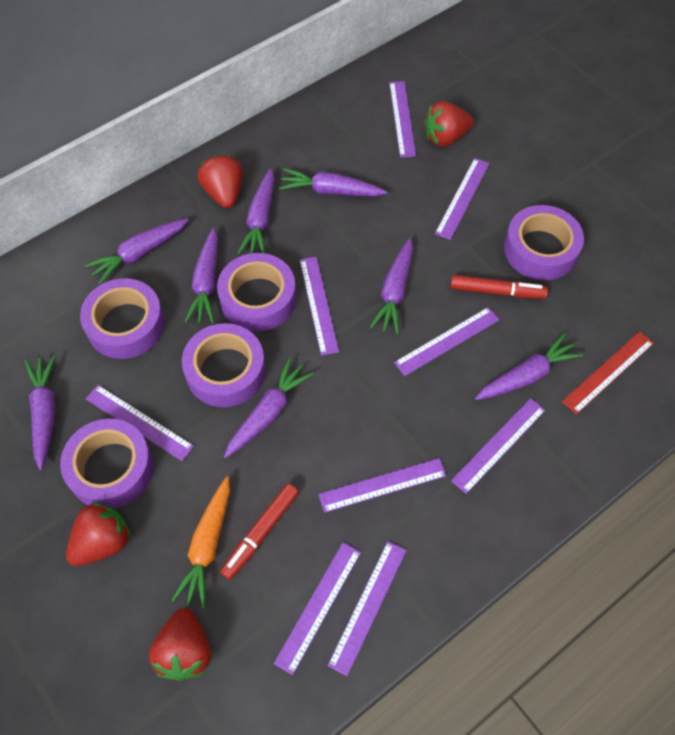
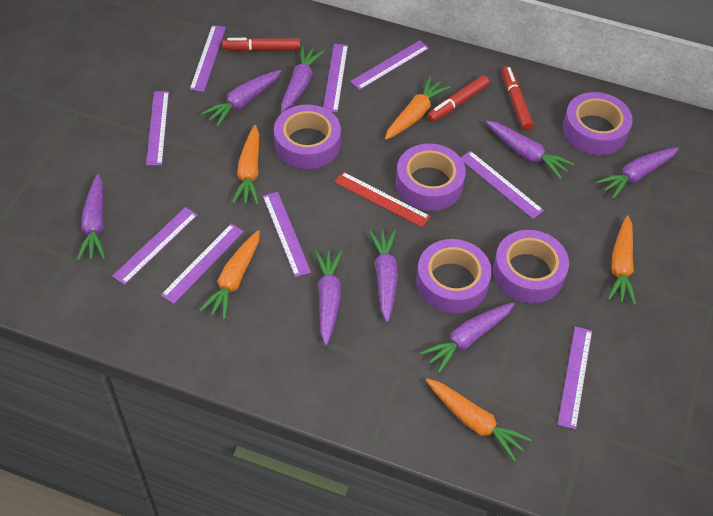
orange carrot: [171,476,230,609] = 1 -> [199,230,260,320] [232,125,259,205] [385,77,450,140] [426,379,532,461] [608,216,636,305] = 5
red marker: [220,483,299,580] [450,275,548,299] = 2 -> [222,38,300,51] [427,75,489,122] [502,66,533,130] = 3
red strawberry: [66,502,131,566] [149,608,211,681] [197,155,243,208] [424,101,474,147] = 4 -> none = 0

